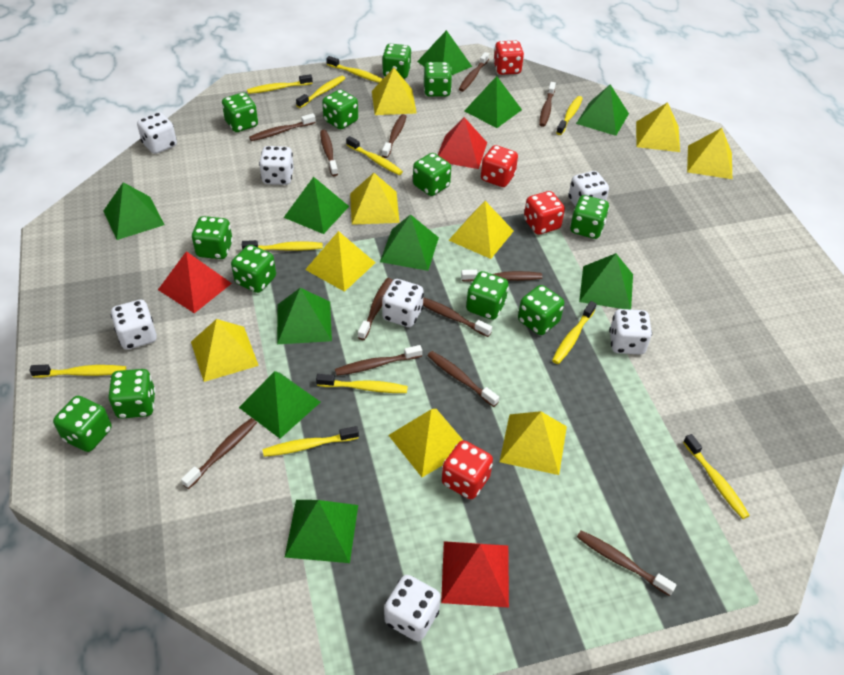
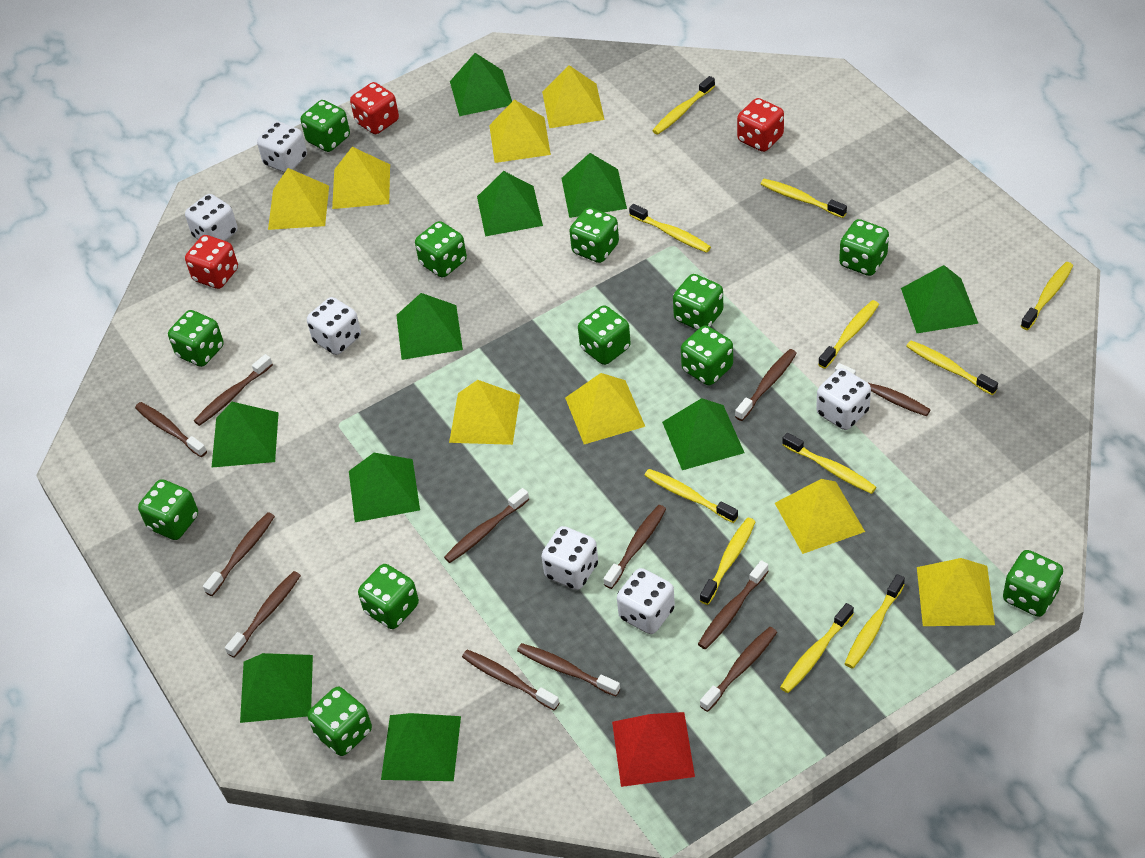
red dice: [442,440,493,499] [481,145,518,187] [493,41,524,75] [524,191,565,235] = 4 -> [185,235,238,289] [350,82,399,134] [737,98,784,152] = 3
red pyramid: [158,251,232,313] [438,117,487,169] [441,541,509,608] = 3 -> [612,712,695,787] = 1
white dice: [111,300,157,350] [137,112,177,154] [259,146,294,185] [382,279,424,327] [384,575,441,642] [568,171,609,207] [609,309,652,354] = 7 -> [185,194,238,241] [257,121,307,173] [307,297,361,355] [541,526,598,590] [617,568,675,634] [816,368,871,430] = 6
yellow pyramid: [191,319,259,382] [305,231,376,292] [350,173,400,225] [372,68,416,115] [388,409,463,477] [449,201,514,259] [500,411,567,475] [636,102,680,152] [687,128,732,179] = 9 -> [268,168,329,230] [332,147,390,209] [449,380,520,445] [489,100,551,163] [542,65,604,128] [565,373,645,444] [775,479,865,554] [917,558,995,626] = 8

